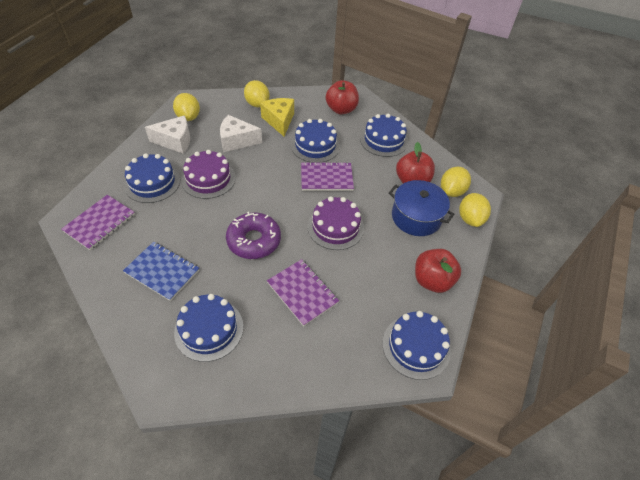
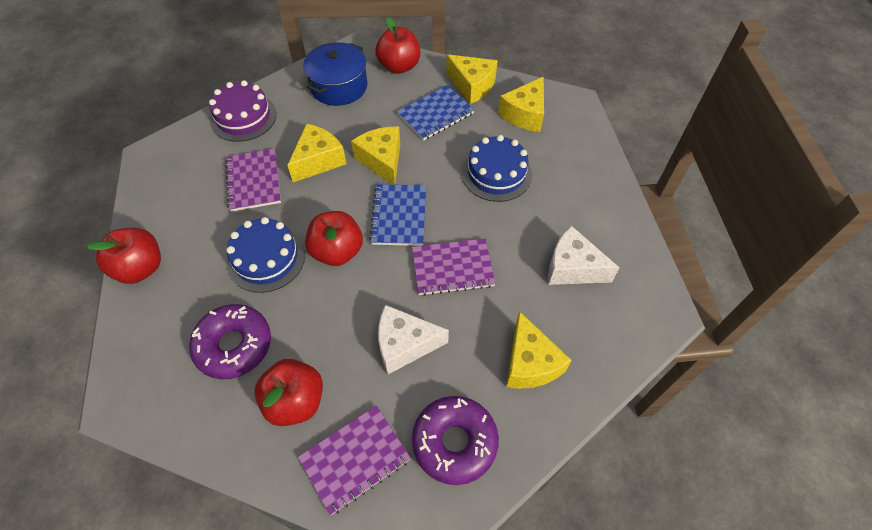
blue cake: [124,154,180,203] [174,294,243,362] [291,119,340,163] [360,114,408,157] [383,311,451,380] = 5 -> [226,217,305,293] [462,135,532,202] = 2
blue notebook: [123,242,199,301] = 1 -> [369,184,426,246] [397,85,474,141] = 2
purple cake: [181,150,236,199] [307,197,364,250] = 2 -> [209,80,277,142] = 1
purple donut: [226,212,281,259] = 1 -> [189,304,271,379] [412,396,499,485] = 2
red apple: [326,80,359,114] [396,142,435,184] [415,249,461,293] = 3 -> [86,228,161,284] [254,359,323,426] [305,211,363,266] [375,17,420,74] = 4
yellow cheese: [260,98,294,136] = 1 -> [287,124,346,182] [351,127,400,185] [446,54,498,104] [498,77,544,132] [506,311,572,389] = 5
yellow lemon: [173,93,200,121] [244,80,270,107] [441,167,471,197] [459,193,491,227] = 4 -> none = 0

